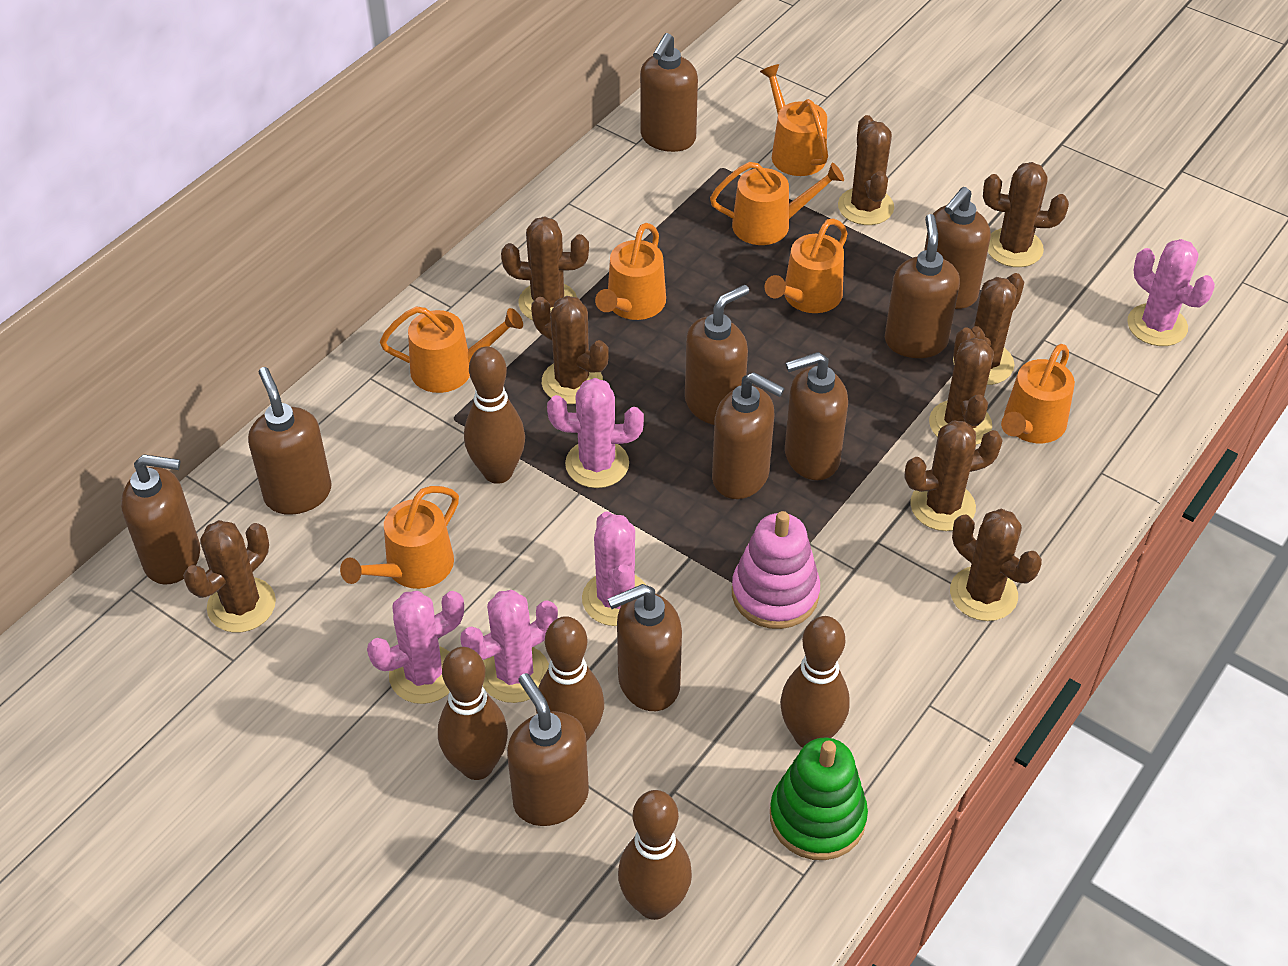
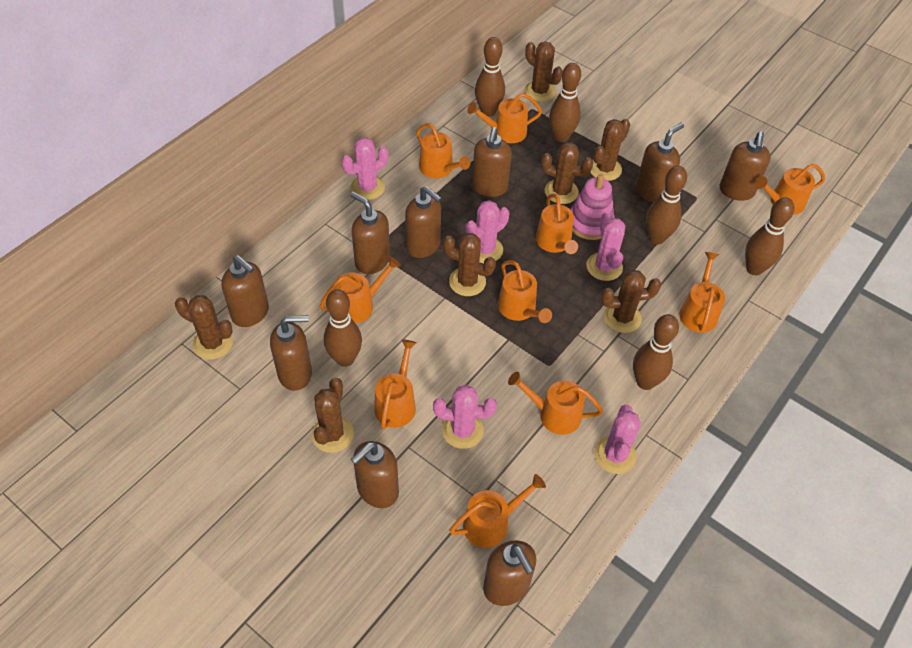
brown bowling pin: [438,647,508,780] [464,346,525,484] [535,616,604,742] [618,790,692,920] [780,616,850,748] = 5 -> [324,289,362,367] [475,37,505,117] [549,63,581,142] [633,314,679,390] [646,166,687,244] [745,197,795,275] = 6
brown cactus: [183,520,276,633] [501,216,589,320] [531,296,609,404] [838,115,894,225] [905,420,1003,531] [929,327,994,445] [950,509,1042,621] [953,273,1024,385] [983,162,1069,267] = 9 -> [175,295,233,359] [311,378,354,453] [443,233,496,296] [524,41,563,102] [541,142,593,204] [590,119,630,181] [601,270,661,333] = 7
brown soap dispenser: [121,454,200,585] [248,367,332,515] [507,673,589,826] [608,584,682,711] [640,33,698,152] [685,285,749,425] [712,372,785,499] [785,352,848,480] [885,214,960,358] [924,187,991,309] = 10 -> [221,255,269,327] [270,315,312,391] [350,192,390,274] [351,441,399,508] [405,186,442,258] [472,127,512,197] [483,540,536,606] [636,123,684,202] [720,132,771,201] = 9
green stacking toy: [770,738,868,860] = 1 -> none = 0
orange watering can: [340,486,459,589] [380,306,523,393] [595,223,666,320] [710,162,844,245] [760,64,828,176] [764,218,848,313] [1001,344,1075,443] = 7 -> [320,256,401,323] [374,339,417,430] [416,123,470,178] [449,474,546,548] [467,93,542,143] [498,260,552,323] [508,372,603,435] [536,194,578,254] [679,252,725,333] [755,164,825,215] = 10

